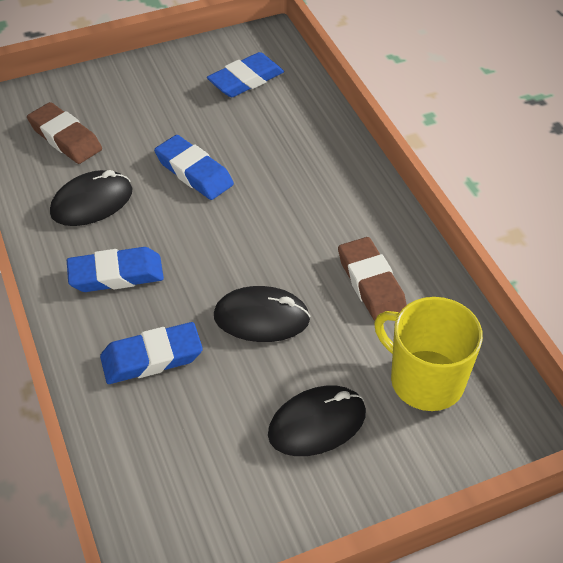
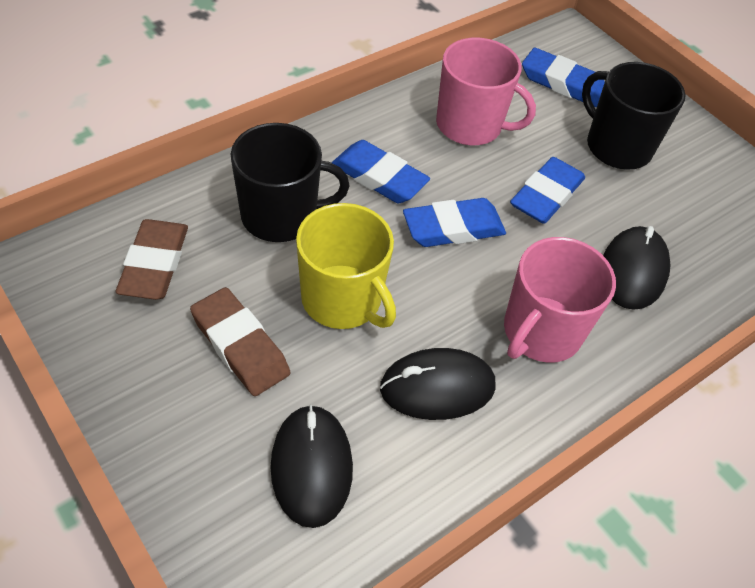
black mug: none = 0 -> [231,123,349,242] [582,62,686,170] = 2
pink mug: none = 0 -> [436,38,536,145] [504,237,616,363] = 2

